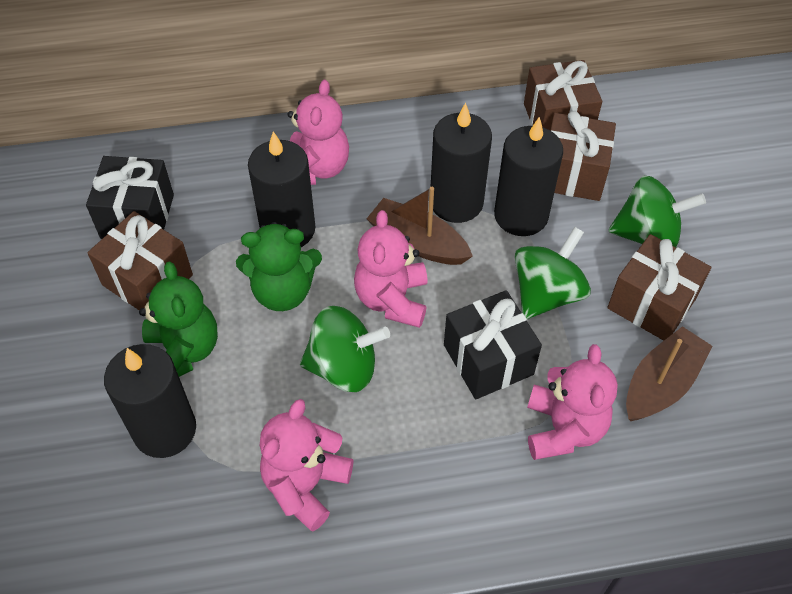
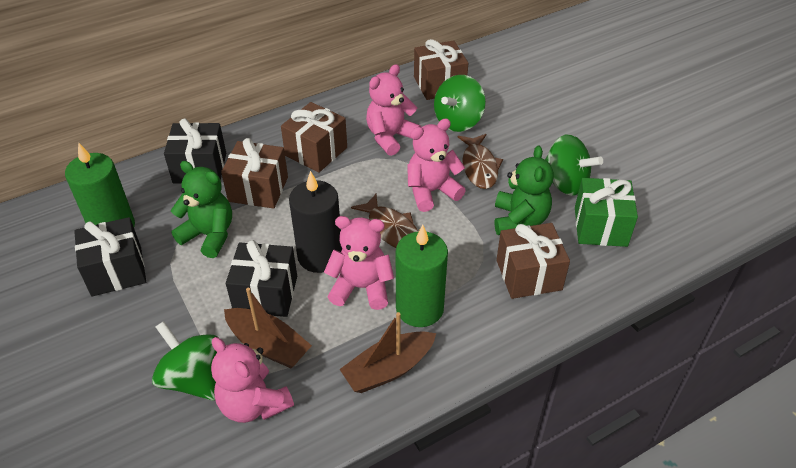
black candle: [104,344,196,458] [248,131,315,247] [431,103,492,223] [494,116,563,236] = 4 -> [289,171,342,273] = 1
black gift: [86,156,174,239] [444,290,542,400] = 2 -> [74,217,146,296] [164,118,226,184] [226,240,297,317] = 3
brown fish: none = 0 -> [351,194,418,248] [458,134,503,189] = 2
green candle: none = 0 -> [65,142,135,227] [396,225,448,327] = 2
green gift: none = 0 -> [575,178,638,247] = 1

